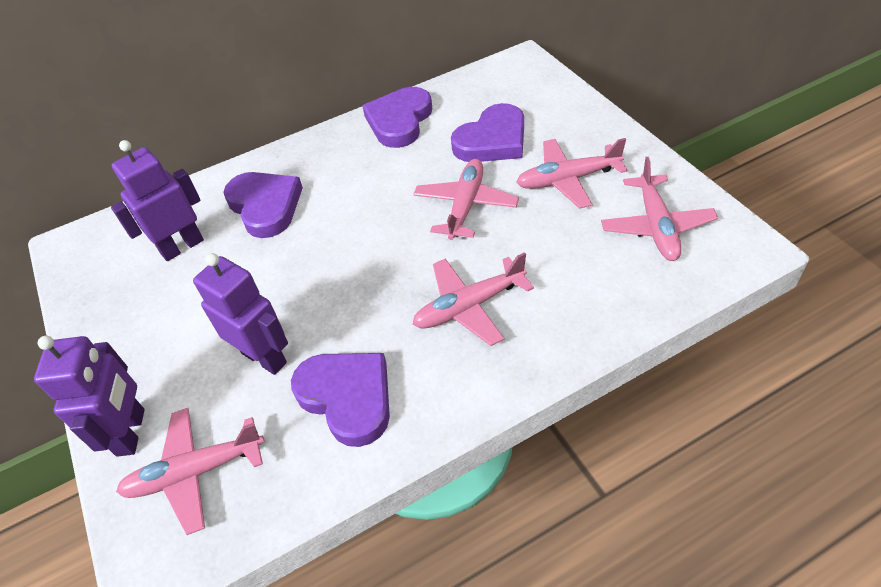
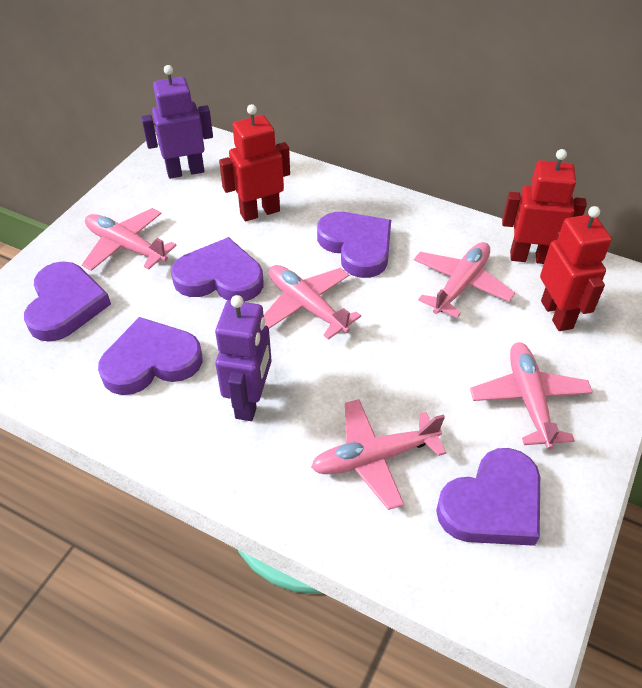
purple heart: [223,172,303,238] [291,353,390,447] [362,87,432,148] [451,103,524,162] = 4 -> [24,261,111,342] [98,317,203,395] [171,237,263,302] [317,212,391,278] [436,448,540,546] = 5
purple robot: [34,336,145,457] [111,140,204,261] [193,253,288,375] = 3 -> [141,65,213,179] [215,295,272,421] = 2
red robot: none = 0 -> [219,104,290,221] [502,149,587,264] [540,206,612,331] = 3

